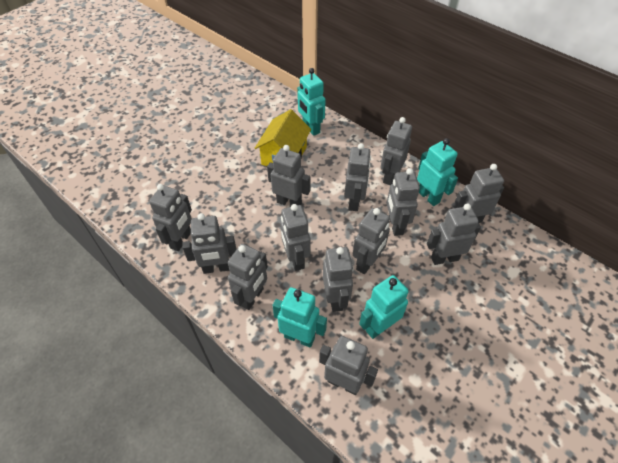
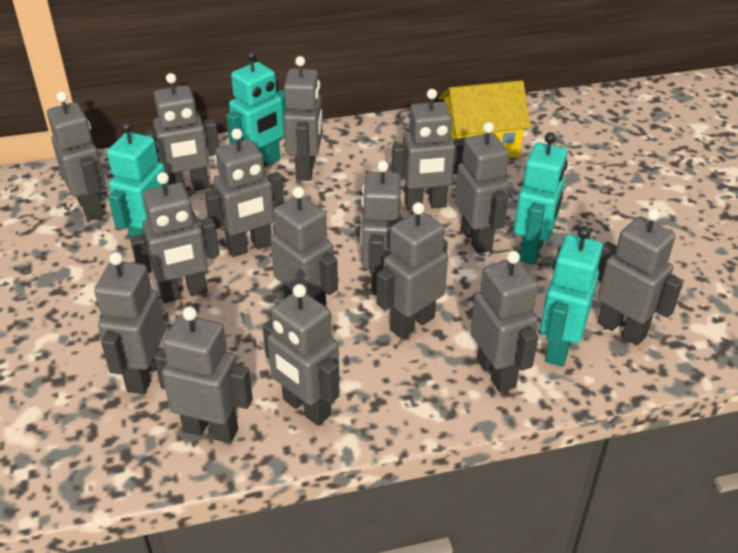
grey robot: [149,184,192,251] [182,213,237,274] [228,244,268,310] [267,145,311,207] [280,204,311,271] [319,336,378,395] [323,247,354,312] [344,143,371,211] [353,208,390,274] [380,117,412,185] [386,168,420,236] [427,204,481,265] [453,164,504,223] = 13 -> [47,92,106,221] [94,252,165,394] [130,172,219,303] [142,73,219,191] [154,307,253,443] [205,128,284,257] [263,284,340,426] [270,186,338,306] [283,56,323,181] [360,161,402,295] [377,202,448,339] [392,89,465,211] [455,122,509,254] [470,251,538,393] [598,208,683,345] = 15

